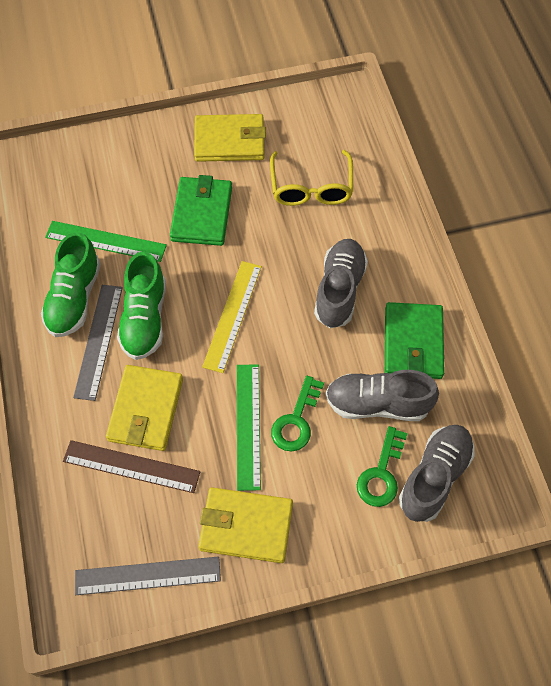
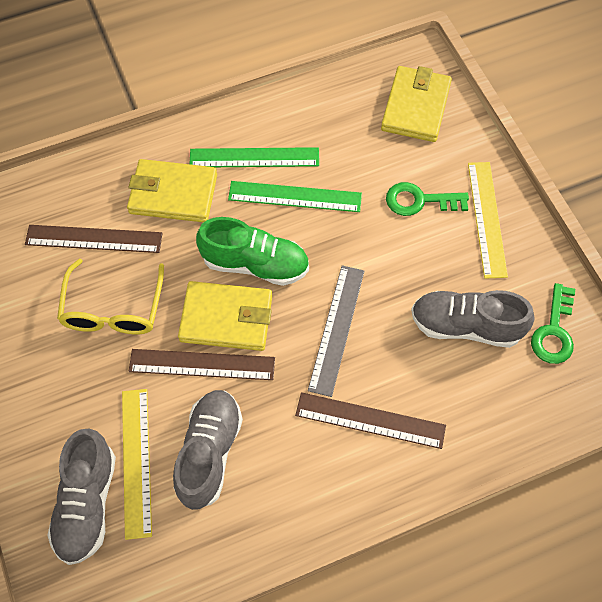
brown ruler: [63,440,200,493] = 1 -> [25,225,163,253] [129,349,275,380] [295,392,446,449] = 3
green shoe: [41,232,101,337] [117,251,166,360] = 2 -> [196,217,309,286] = 1
green wallet: [170,175,232,246] [385,302,445,379] = 2 -> none = 0
grey ruler: [73,285,123,401] [75,556,221,595] = 2 -> [308,265,364,397] = 1
yellow ruler: [202,261,262,373] = 1 -> [122,389,152,540] [468,162,508,279] = 2

